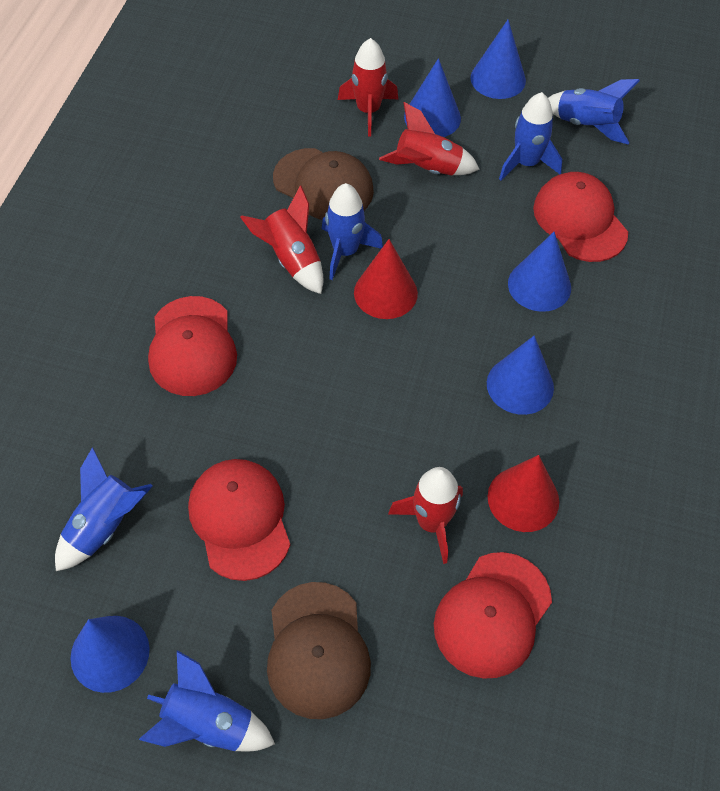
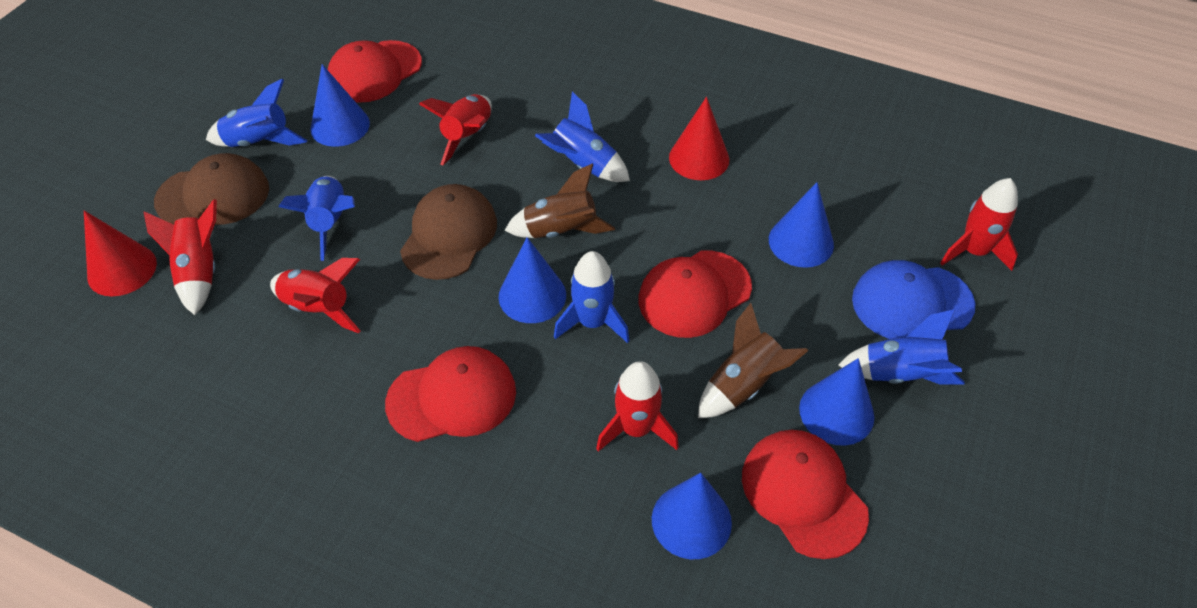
blue cap: none = 0 -> [852,260,975,339] = 1
brown rocket: none = 0 -> [505,163,615,238] [698,303,808,418] = 2
red rocket: [240,185,324,294] [338,38,398,136] [379,102,480,175] [388,467,463,564] = 4 -> [144,199,217,315] [270,258,361,333] [419,94,492,166] [596,361,679,452] [940,178,1018,271] = 5

